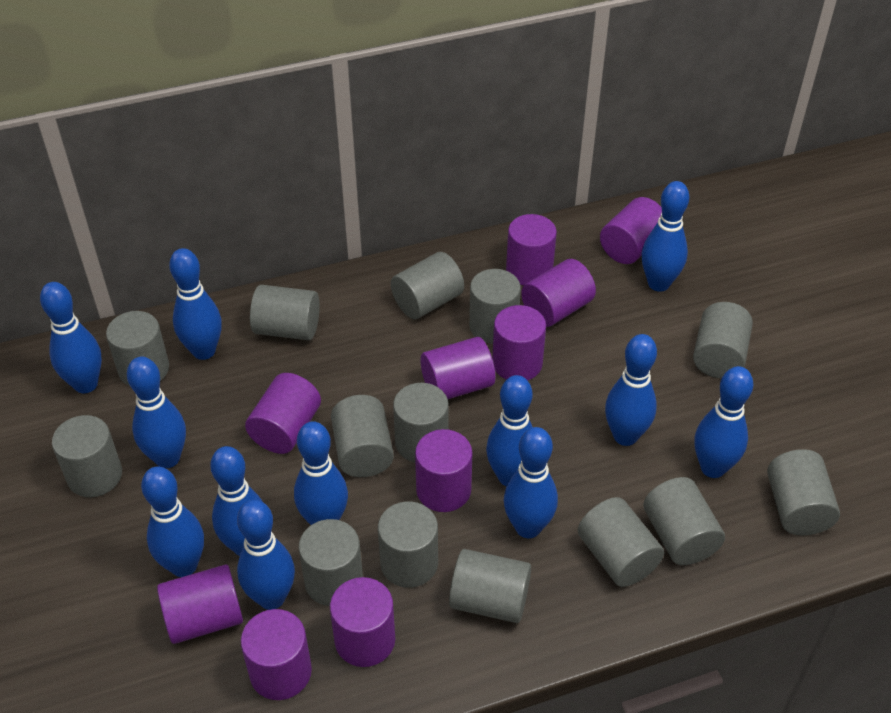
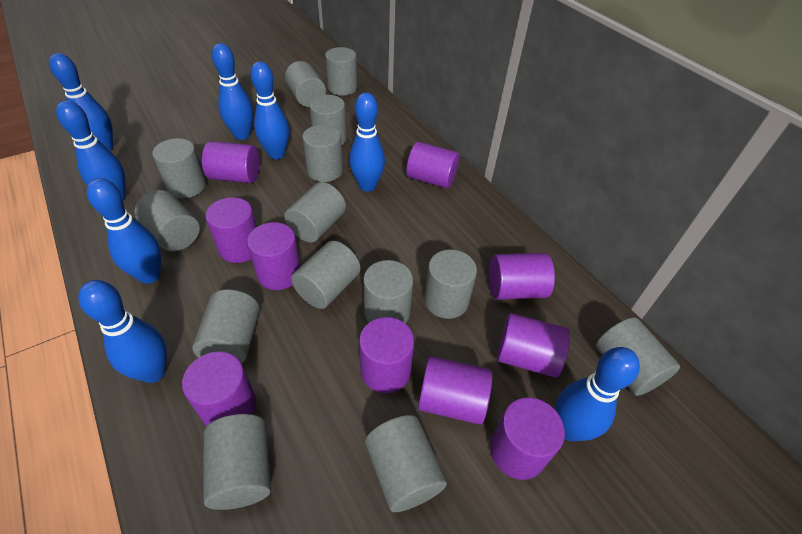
blue bowling pin: [40,282,102,393] [127,357,186,468] [141,466,204,577] [169,248,222,360] [210,446,263,556] [237,499,295,610] [294,421,348,525] [486,375,533,486] [504,427,558,538] [605,334,657,446] [642,181,689,292] [695,366,753,478] = 12 -> [49,53,113,151] [56,100,126,200] [78,280,167,383] [87,178,161,284] [212,43,253,140] [250,61,289,159] [349,92,385,192] [555,347,640,441] = 8

